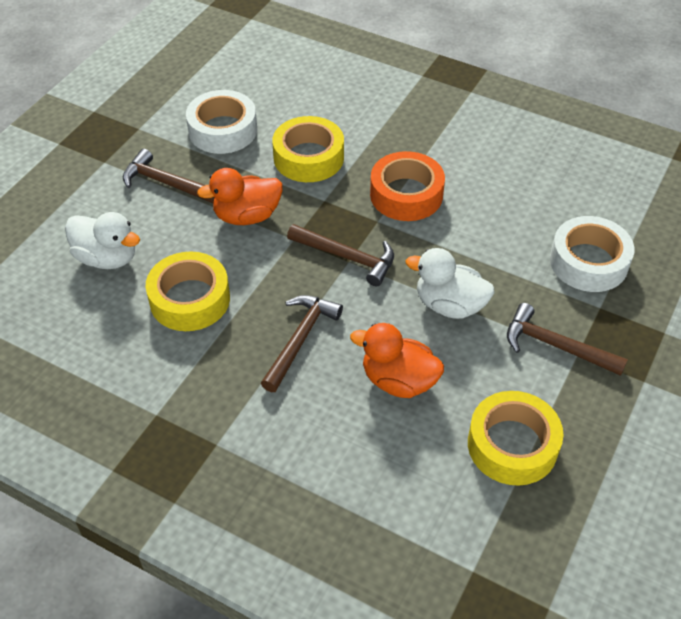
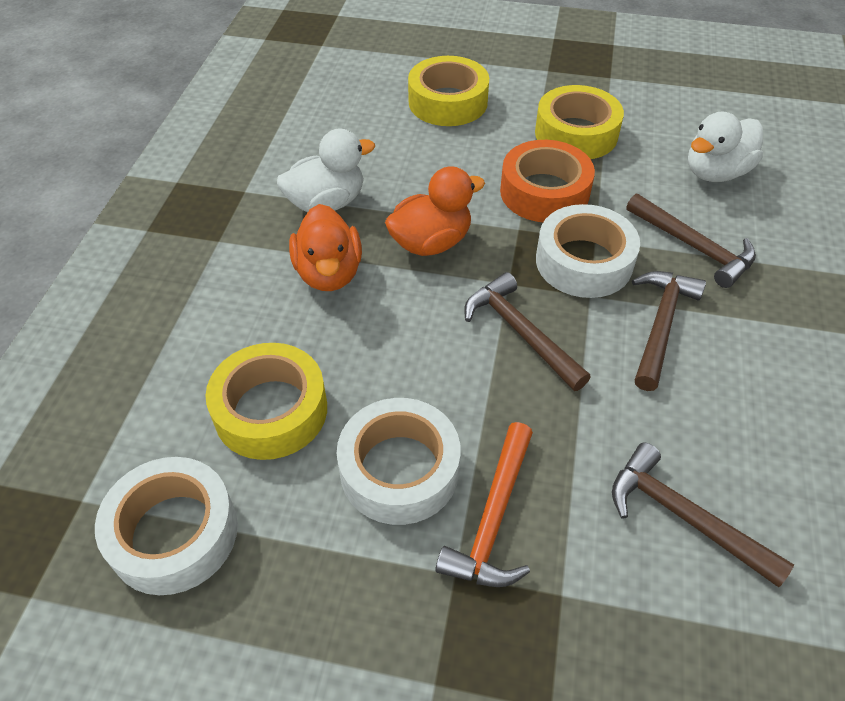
orange hammer: none = 0 -> [435,422,533,587] = 1
white tape: [186,90,257,154] [550,216,634,292] = 2 -> [95,457,238,595] [337,398,461,525] [536,204,640,298] = 3

